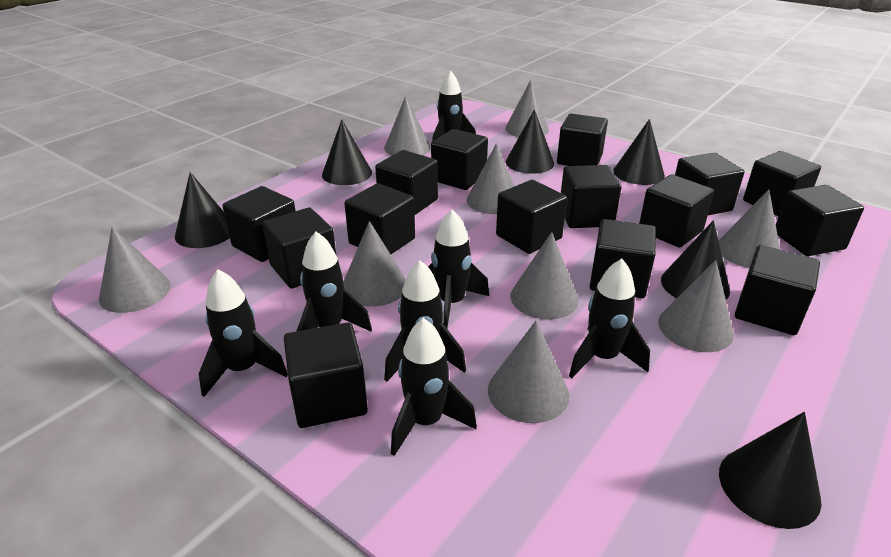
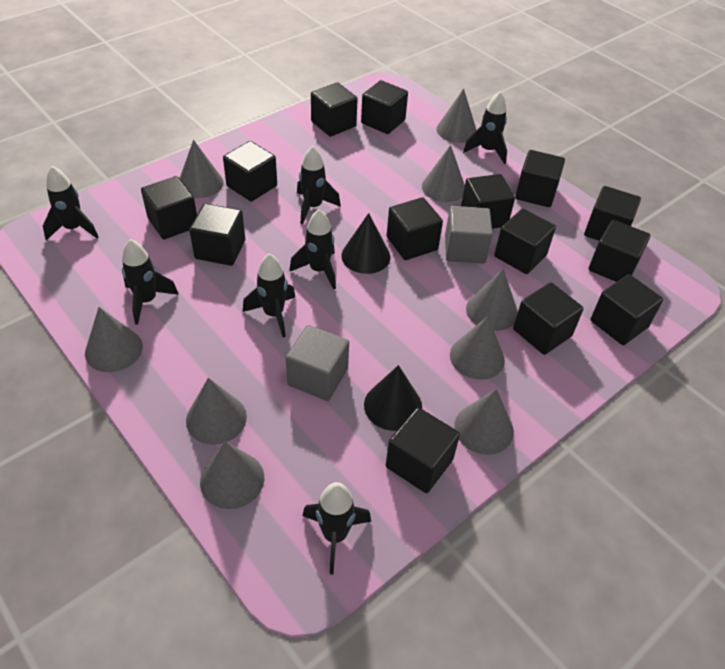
black cone: [175,172,230,248] [322,119,372,185] [506,109,554,174] [613,119,665,185] [661,220,730,299] [719,412,822,529] = 6 -> [341,213,390,274] [364,365,422,431] = 2
black cube: [223,186,295,262] [262,207,336,289] [284,322,368,428] [344,183,415,254] [375,150,438,215] [431,129,488,190] [496,180,567,254] [557,114,608,166] [561,165,622,228] [590,219,656,298] [639,174,714,248] [675,153,745,215] [735,245,820,335] [743,151,821,217] [776,185,864,256] = 15 -> [141,176,197,240] [189,203,245,266] [223,141,277,202] [311,82,358,137] [361,80,408,134] [386,407,460,493] [387,197,443,260] [461,174,515,229] [494,209,556,274] [513,282,584,355] [515,150,565,207] [584,186,641,241] [589,220,651,282] [591,274,663,345] = 14
grey cube: none = 0 -> [286,325,349,401] [445,206,493,264] = 2

